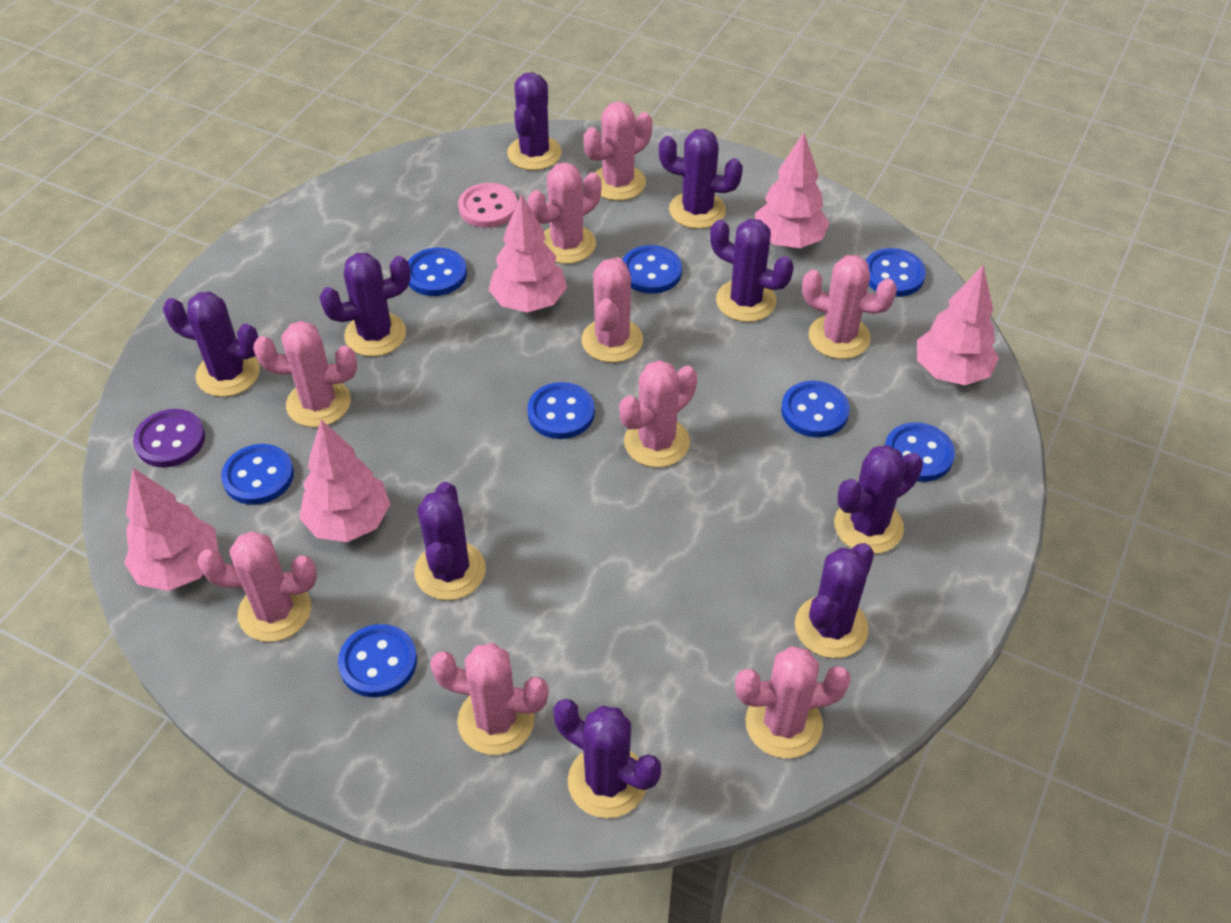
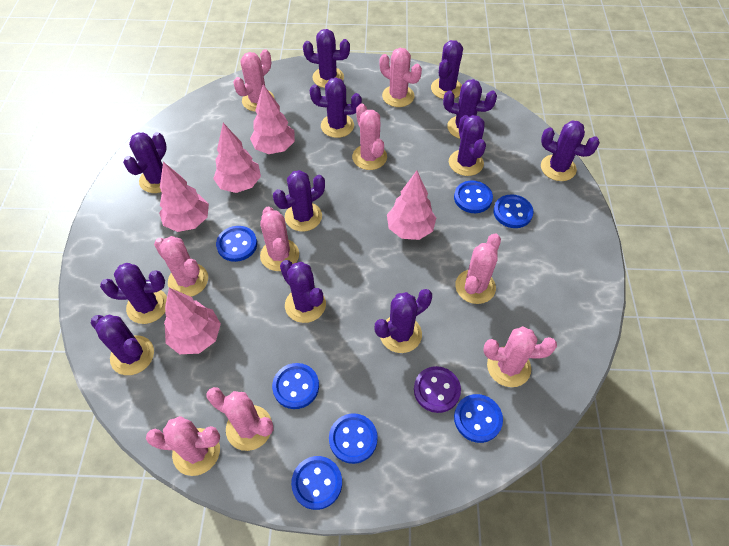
blue button: [221,444,294,505] [338,624,417,697] [408,247,467,296] [527,382,595,439] [622,245,682,294] [781,381,850,437] [866,248,926,297] [885,422,955,482] = 8 -> [216,226,257,262] [272,363,319,409] [291,456,342,510] [329,413,378,464] [454,180,493,213] [454,394,503,443] [493,194,534,228] = 7
pink button: [458,183,517,228] = 1 -> none = 0
purple cactus: [163,292,260,397] [320,253,411,356] [414,482,486,600] [507,72,562,170] [553,699,661,818] [659,129,743,229] [710,219,794,322] [795,543,874,658] [834,445,923,554] = 9 -> [91,315,154,375] [100,263,167,324] [123,132,167,193] [273,170,325,231] [280,260,326,323] [303,29,350,88] [310,78,362,138] [375,289,432,353] [431,40,463,99] [443,79,497,139] [449,115,486,176] [541,120,600,181] = 12

